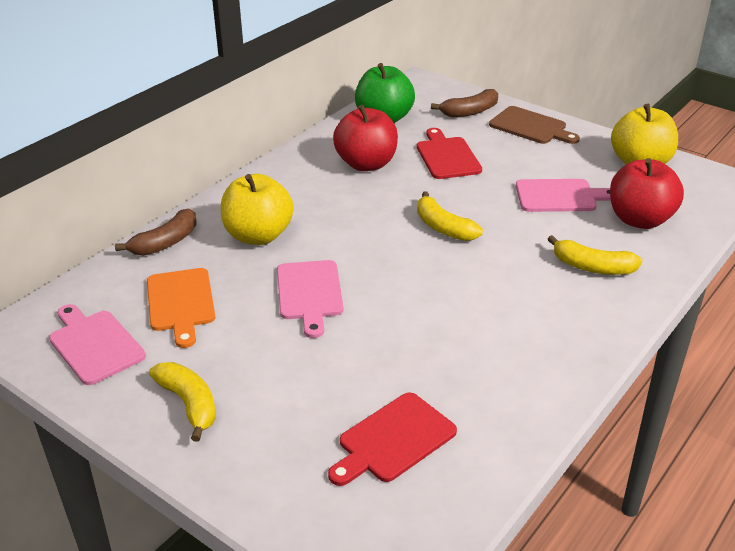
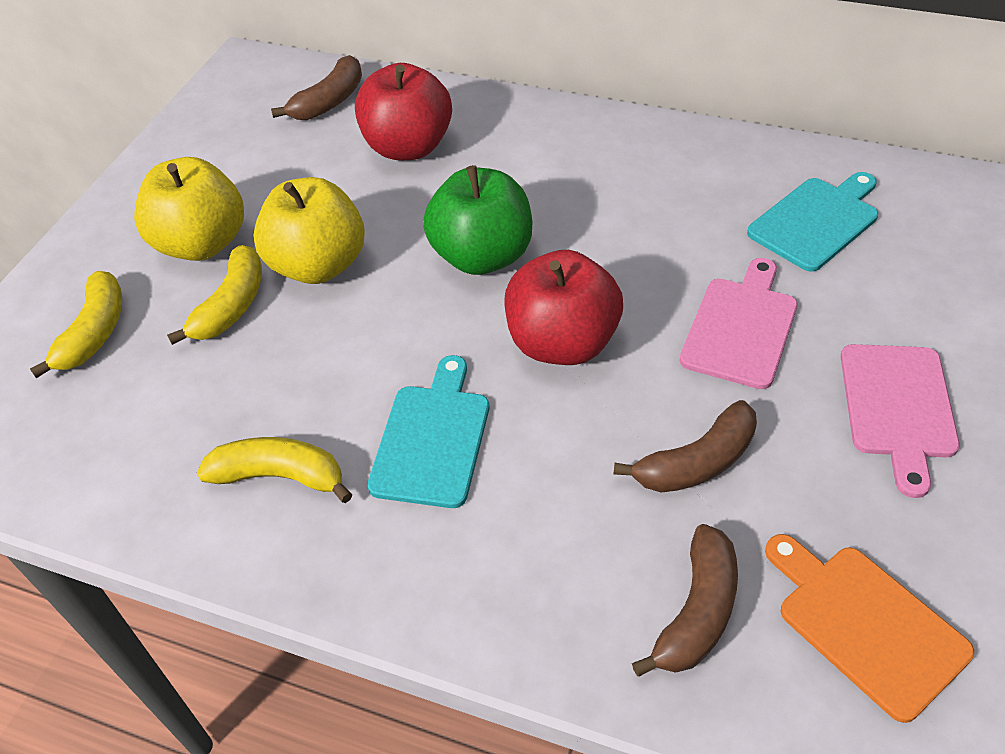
brown banana: [115,209,197,256] [431,89,499,117] = 2 -> [271,55,362,120] [614,400,757,493] [632,524,738,677] = 3
brown cutting board: [489,106,580,144] = 1 -> none = 0
pink cutting board: [49,304,146,385] [277,260,343,338] [516,179,611,212] = 3 -> [680,258,798,389] [841,344,960,498] = 2
red cutting board: [328,392,457,486] [417,128,482,179] = 2 -> none = 0
turquoise cutting board: none = 0 -> [367,355,489,508] [747,172,878,272] = 2

